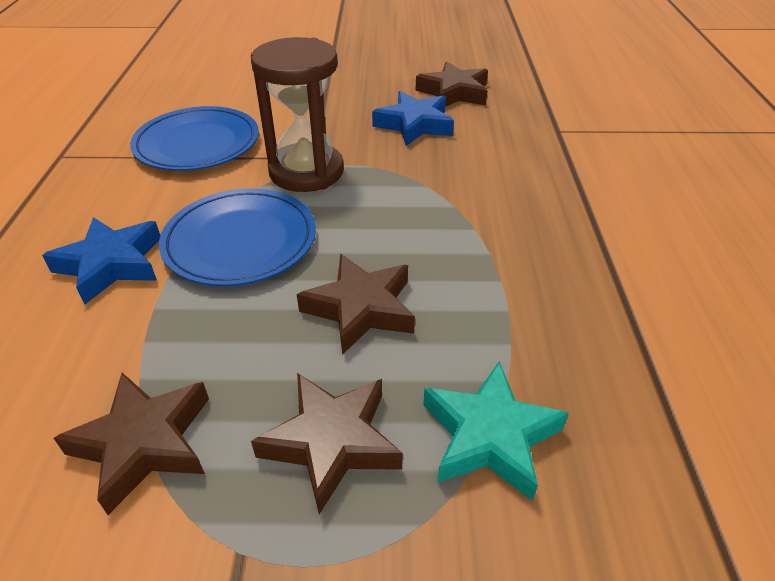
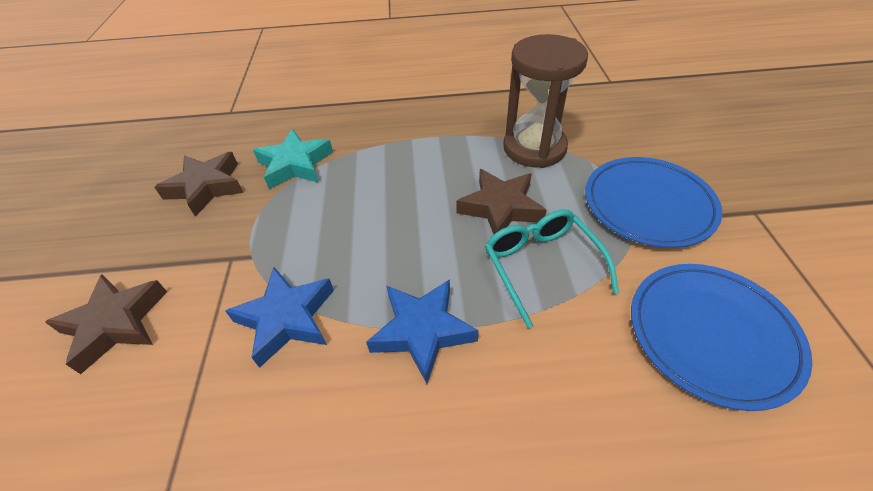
brown star: [54,373,209,515] [251,373,403,514] [297,254,415,355] [415,61,488,107] = 4 -> [45,275,167,374] [154,152,244,217] [457,169,547,234] = 3
turquoise glasses: none = 0 -> [485,210,619,328] = 1

